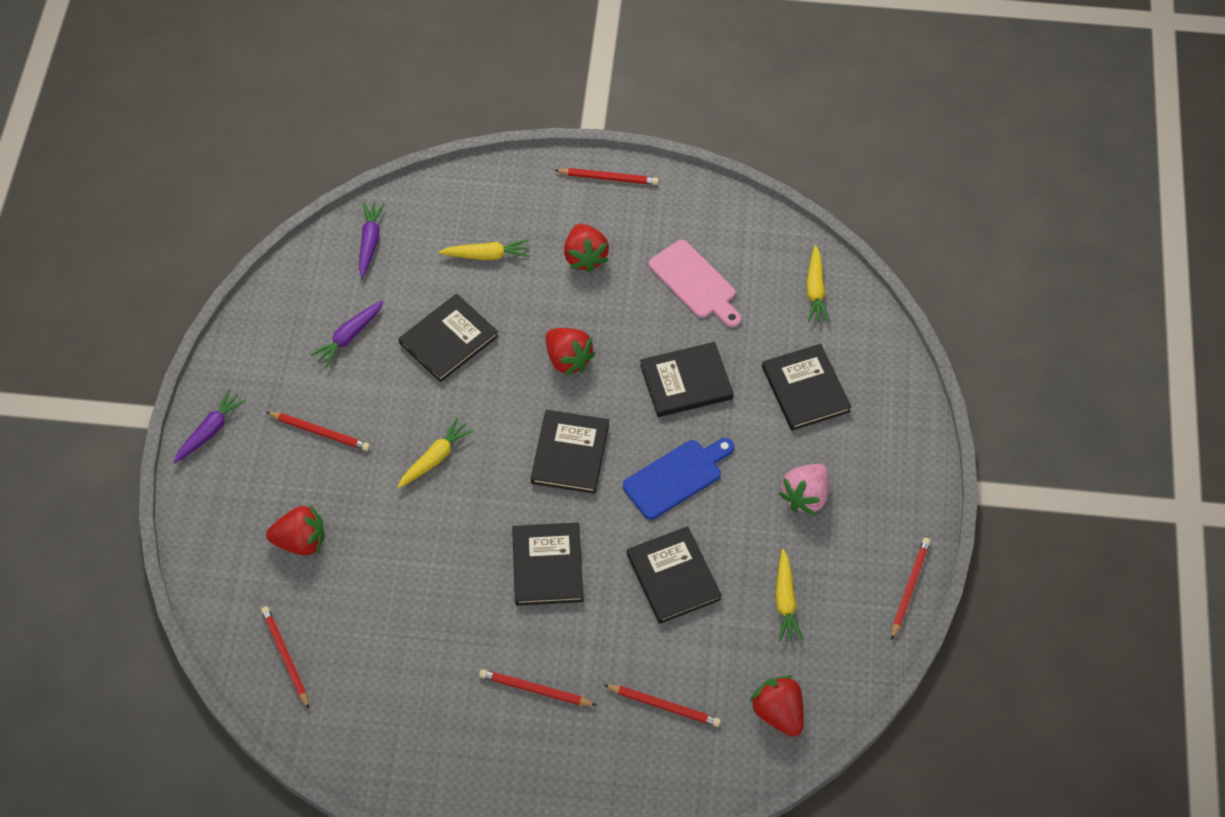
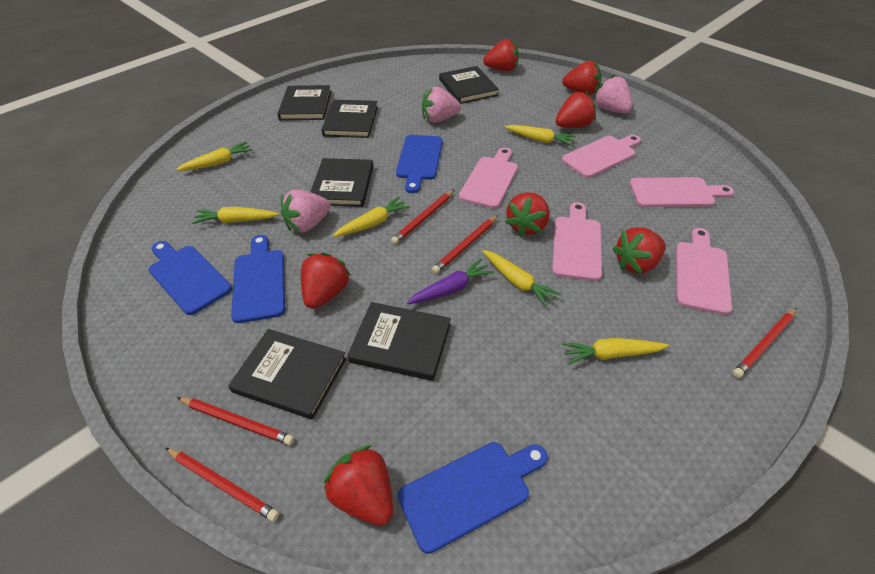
blue cutting board: [623,438,734,520] = 1 -> [149,241,232,315] [231,235,285,323] [396,135,443,193] [398,442,548,554] = 4
pink cutting board: [649,240,741,327] = 1 -> [459,148,518,209] [552,202,602,281] [562,135,641,178] [629,177,734,207] [676,228,732,315] = 5
pink strawberry: [779,464,829,515] = 1 -> [281,190,331,232] [422,87,461,123] [593,75,632,113] = 3
purple carrot: [174,389,246,463] [311,301,384,367] [359,202,385,278] = 3 -> [407,259,494,304] = 1
red pencil: [261,606,309,709] [267,412,370,451] [479,669,597,706] [554,168,659,185] [604,684,721,727] [891,538,931,640] = 6 -> [165,448,279,522] [177,397,294,445] [391,190,454,244] [432,215,498,274] [732,308,797,378] = 5
red strawberry: [266,505,325,555] [545,328,596,376] [564,224,609,273] [750,675,804,736] = 4 -> [301,252,351,309] [323,445,393,526] [483,39,519,71] [505,192,550,237] [556,92,596,128] [562,61,602,95] [612,227,666,274] = 7
yellow carrot: [398,418,474,488] [439,239,530,260] [776,549,803,642] [807,245,830,322] = 4 -> [176,142,253,171] [192,207,279,224] [333,197,410,237] [483,250,561,307] [505,125,576,146] [561,338,669,365] = 6

